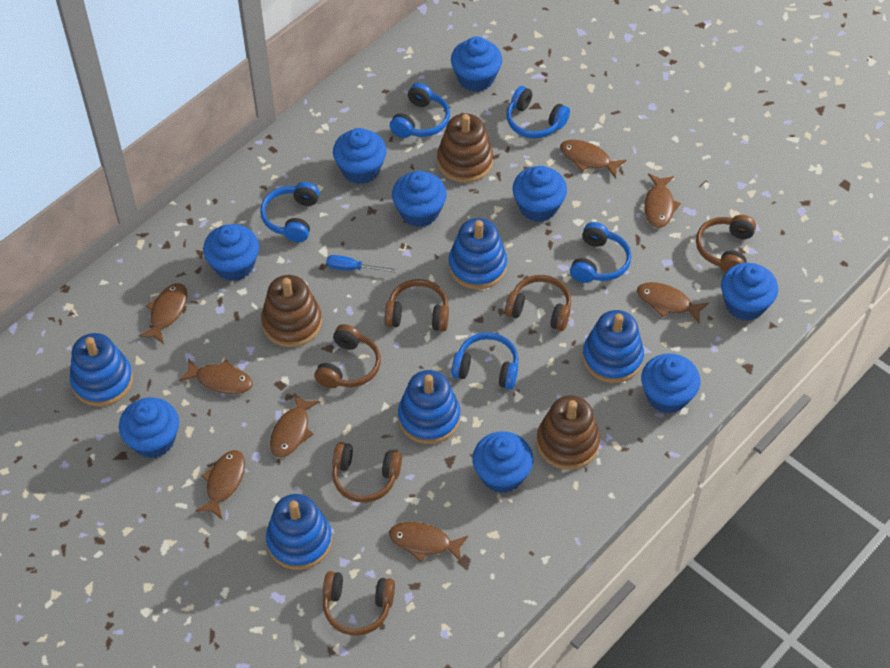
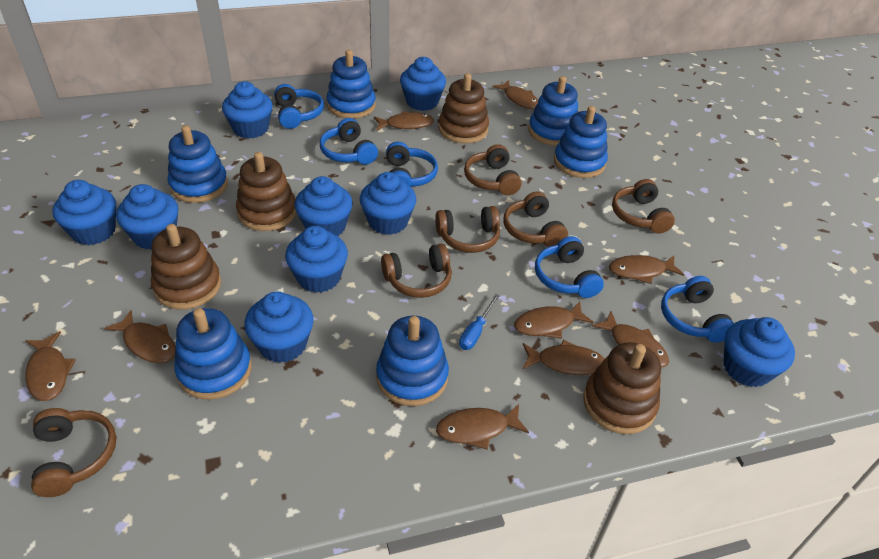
blue stacking toy: [70,333,133,406] [266,494,332,570] [398,370,460,444] [448,218,507,290] [582,310,644,383] = 5 -> [167,125,228,203] [174,308,252,400] [327,50,376,119] [376,316,449,406] [529,76,578,146] [554,106,608,178] = 6
brown fish: [139,283,187,344] [178,358,253,394] [195,450,245,520] [270,393,320,457] [389,522,468,562] [560,140,627,178] [637,282,709,323] [644,174,681,228] = 8 -> [25,331,76,401] [104,310,176,363] [374,111,434,131] [436,404,529,450] [492,80,538,109] [514,301,593,339] [523,340,604,375] [592,311,669,368] [609,255,684,284] = 9
brown stacking toy: [261,275,322,347] [437,114,493,183] [537,395,600,470] = 3 -> [151,224,221,309] [236,152,297,231] [439,73,489,143] [583,342,661,434] = 4

